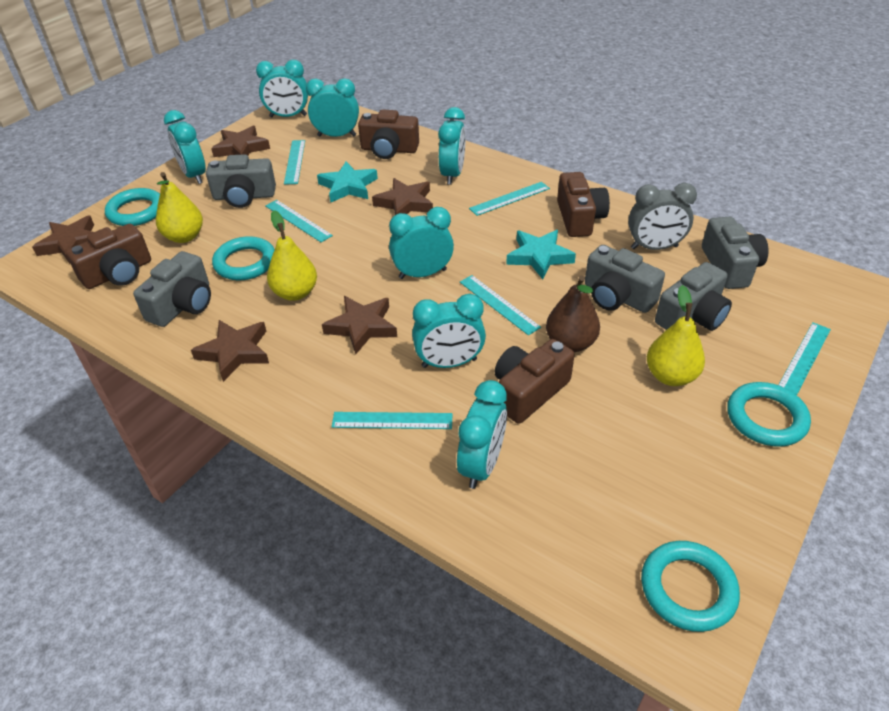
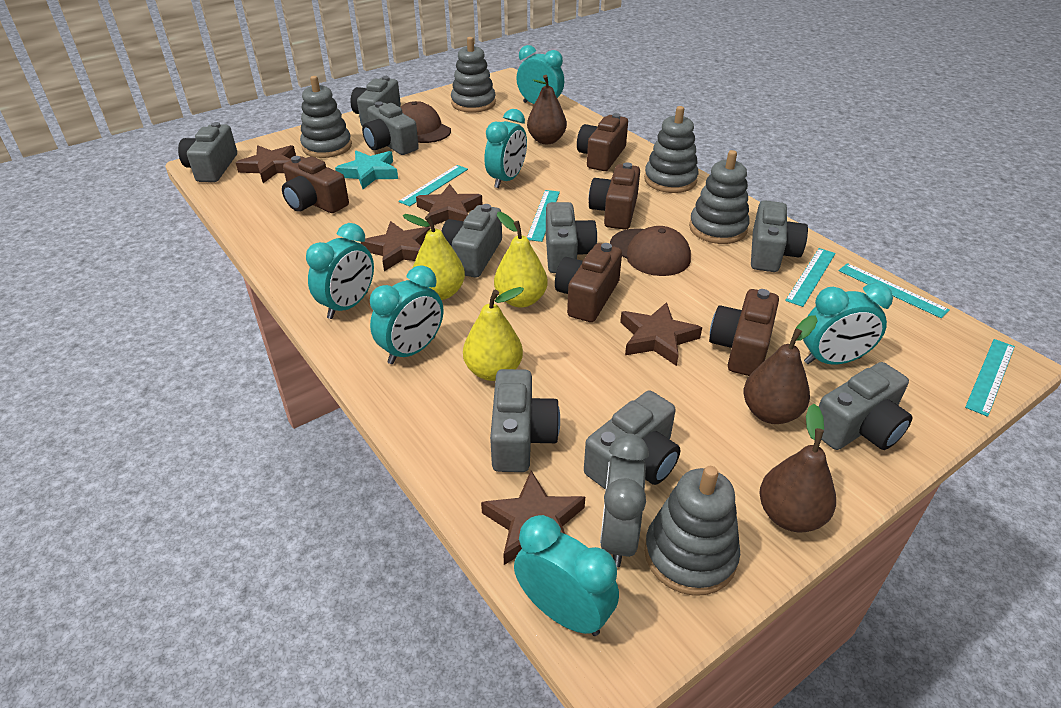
brown camera: [66,224,151,289] [358,109,419,159] [495,339,575,424] [557,172,610,237] = 4 -> [282,156,349,213] [555,243,622,322] [577,113,628,171] [589,162,640,229] [709,289,779,376] = 5
brown cap: none = 0 -> [400,101,451,143] [610,226,691,276] = 2
brown pear: [546,276,600,352] = 1 -> [527,75,567,144] [743,315,818,424] [759,404,836,532] = 3
grey camera: [133,251,211,327] [206,154,276,208] [585,245,665,313] [655,262,732,331] [702,217,769,289] = 5 -> [178,122,237,182] [350,76,401,126] [362,102,419,155] [441,204,502,278] [490,369,560,472] [546,202,597,273] [584,390,680,490] [751,200,808,272] [818,362,912,450] = 9
grey stacking toy: none = 0 -> [300,76,352,158] [451,37,496,113] [644,106,698,193] [644,466,740,596] [689,150,750,244] = 5
turquoise clock: [164,110,206,184] [256,60,308,117] [306,78,359,137] [389,207,454,279] [412,294,486,368] [438,107,465,185] [457,380,507,489] = 7 -> [306,223,374,319] [370,265,443,364] [484,109,527,188] [514,515,619,636] [516,45,564,104] [803,282,893,365] = 6
turquoise ring: [105,188,160,226] [212,236,275,280] [641,541,740,632] [727,382,811,447] = 4 -> none = 0
turquoise ruler: [265,200,333,242] [284,140,305,185] [332,412,452,429] [460,275,541,335] [469,182,550,216] [779,322,831,395] = 6 -> [398,165,468,207] [527,190,560,242] [785,248,836,307] [838,263,950,318] [965,339,1015,417] = 5
turquoise star: [317,161,378,203] [506,230,576,279] = 2 -> [335,150,398,189] = 1

